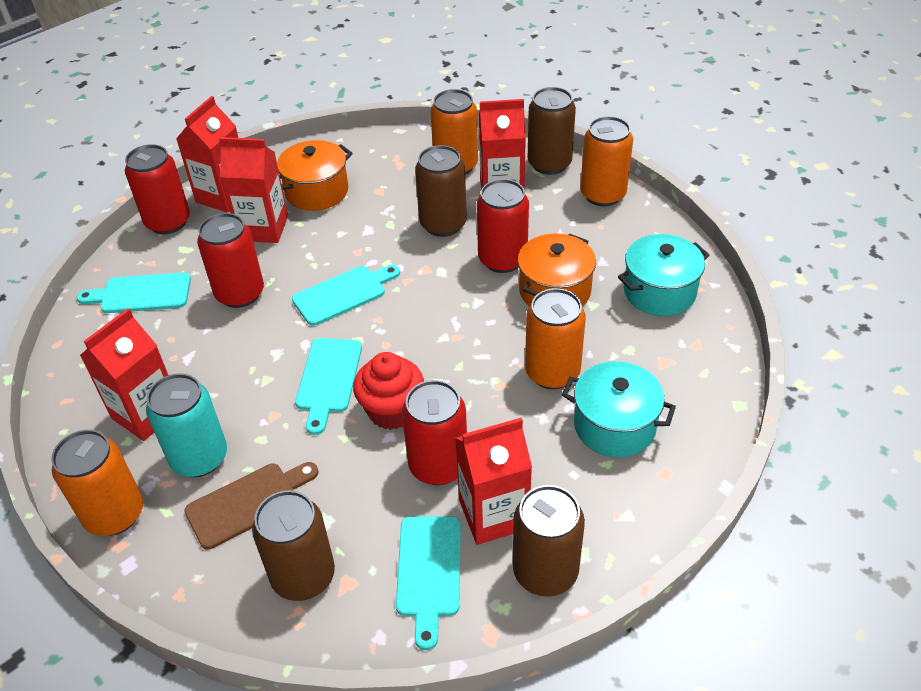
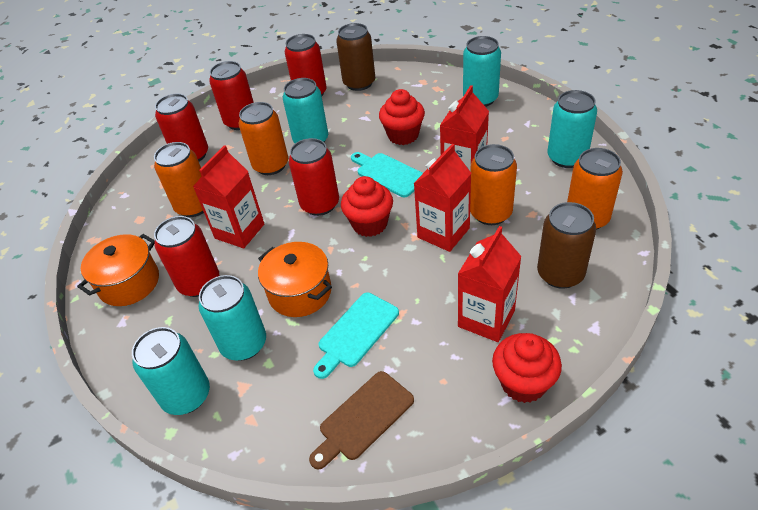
brown can: [252,490,335,601] [415,145,467,237] [513,485,585,597] [528,87,576,175] = 4 -> [336,23,375,91] [537,202,596,289] = 2
red can: [125,144,190,234] [197,213,264,308] [402,380,467,485] [477,179,529,273] = 4 -> [154,216,219,297] [155,94,208,162] [209,61,254,130] [285,34,327,96] [289,138,339,216] = 5
red carton: [80,308,168,441] [176,96,238,213] [219,137,288,243] [455,418,532,545] [479,99,526,189] = 5 -> [193,145,264,248] [414,144,471,252] [440,85,489,172] [458,226,522,342] = 4
red cupcake: [353,352,424,430] = 1 -> [341,176,393,237] [379,89,425,145] [492,333,562,403] = 3
turquoise can: [146,373,227,477] = 1 -> [132,327,210,415] [198,275,266,361] [283,78,328,143] [463,36,501,107] [547,90,597,168] = 5
turquoise cutting board: [77,272,191,313] [292,265,400,326] [295,338,362,435] [396,516,461,650] = 4 -> [313,293,399,379] [351,152,423,197] = 2
turquoise pot: [562,361,676,458] [618,234,710,316] = 2 -> none = 0

